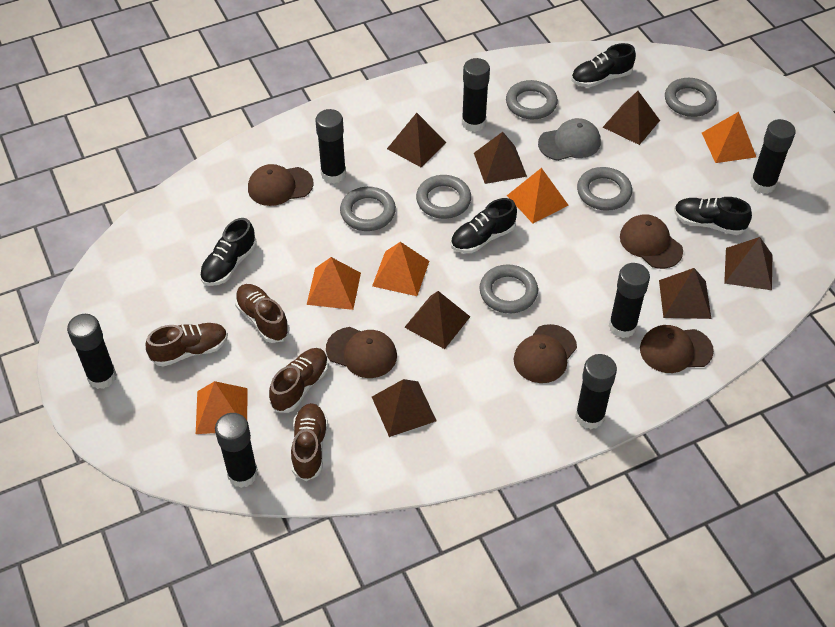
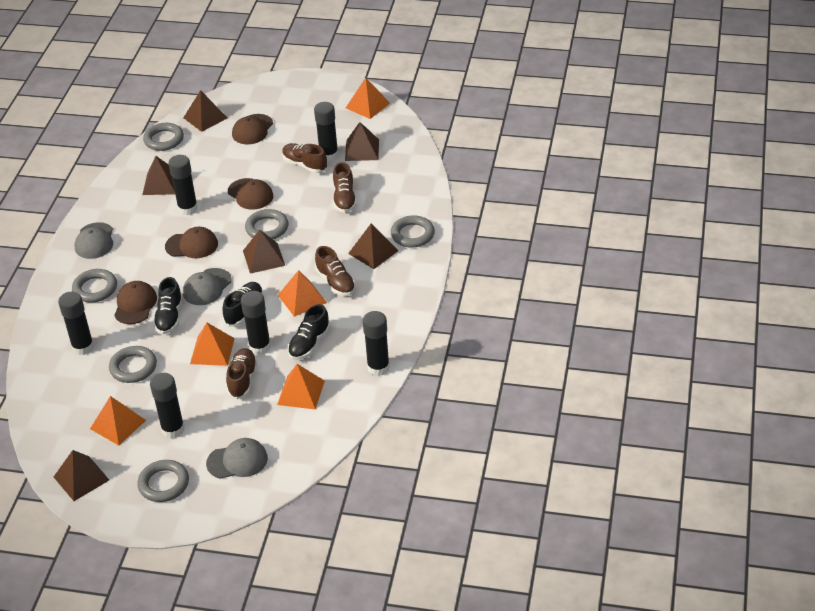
black glue stick: [67,314,117,389] [215,413,258,488] [315,109,346,183] [462,58,490,132] [575,354,617,429] [609,263,650,338] [750,119,795,194] = 7 -> [58,291,94,355] [150,373,185,438] [168,155,198,215] [241,291,271,355] [314,102,339,161] [363,311,390,376] = 6
black shoe: [200,218,256,286] [451,198,517,253] [571,43,636,87] [674,197,752,235] = 4 -> [153,277,183,334] [222,282,263,326] [288,304,330,360] = 3
brown cap: [248,164,313,206] [326,327,397,378] [514,324,577,383] [620,214,683,269] [640,325,714,373] = 5 -> [114,281,157,324] [165,227,218,258] [228,178,273,210] [232,114,273,144] = 4
brown pyramid: [372,379,437,437] [387,113,447,167] [404,291,470,349] [474,132,527,184] [603,91,660,145] [659,268,711,319] [724,237,772,290] = 7 -> [54,450,109,501] [142,156,175,195] [183,90,227,132] [243,230,285,274] [345,122,379,161] [348,224,398,269] = 6
grey cap: [538,118,601,161] = 1 -> [75,222,113,259] [183,268,232,305] [206,438,268,479] = 3

